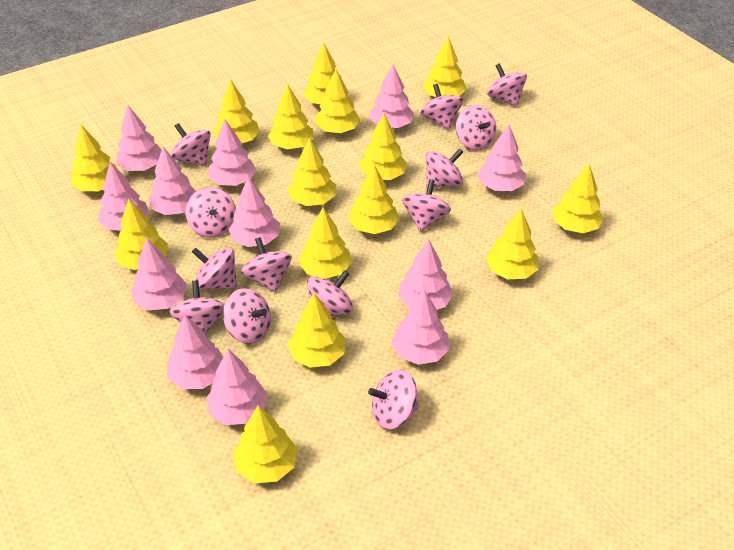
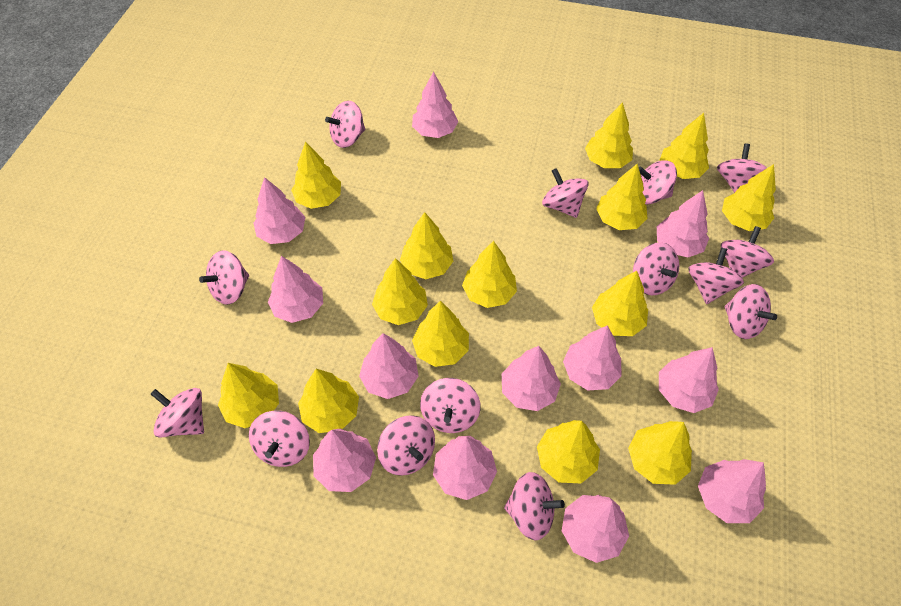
pink spinning top: [169,280,225,335] [171,123,211,166] [185,187,236,238] [192,248,237,290] [223,288,271,344] [241,237,292,293] [307,270,353,316] [368,369,419,429] [402,179,451,232] [421,84,463,130] [426,148,463,189] [456,105,496,151] [487,63,527,107] = 13 -> [151,388,204,438] [199,250,249,305] [249,411,310,467] [325,101,365,148] [377,415,435,476] [420,378,481,433] [504,472,565,540] [542,168,589,218] [633,242,680,295] [639,160,677,204] [688,247,744,304] [717,143,767,193] [721,226,774,278] [725,284,777,339] = 14
yellow tree: [71,125,117,191] [114,199,168,270] [214,79,260,143] [233,405,297,483] [268,84,314,149] [287,138,336,206] [288,293,346,368] [299,207,352,279] [304,42,342,104] [315,69,360,133] [348,165,399,234] [359,114,407,180] [423,36,466,97] [485,209,539,279] [553,164,604,233] = 15 -> [218,363,279,428] [291,142,341,209] [298,369,359,433] [372,258,428,325] [400,212,453,279] [412,301,469,367] [462,241,517,308] [537,420,600,483] [585,102,633,168] [592,271,648,336] [596,164,648,230] [628,421,692,485] [660,113,709,179] [722,164,776,231] = 14

